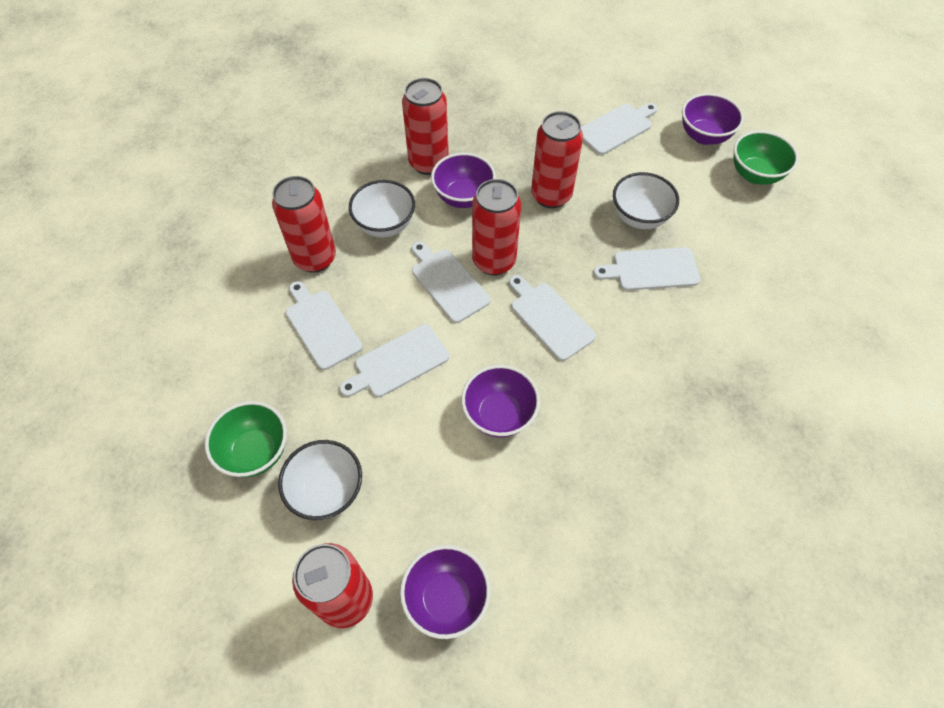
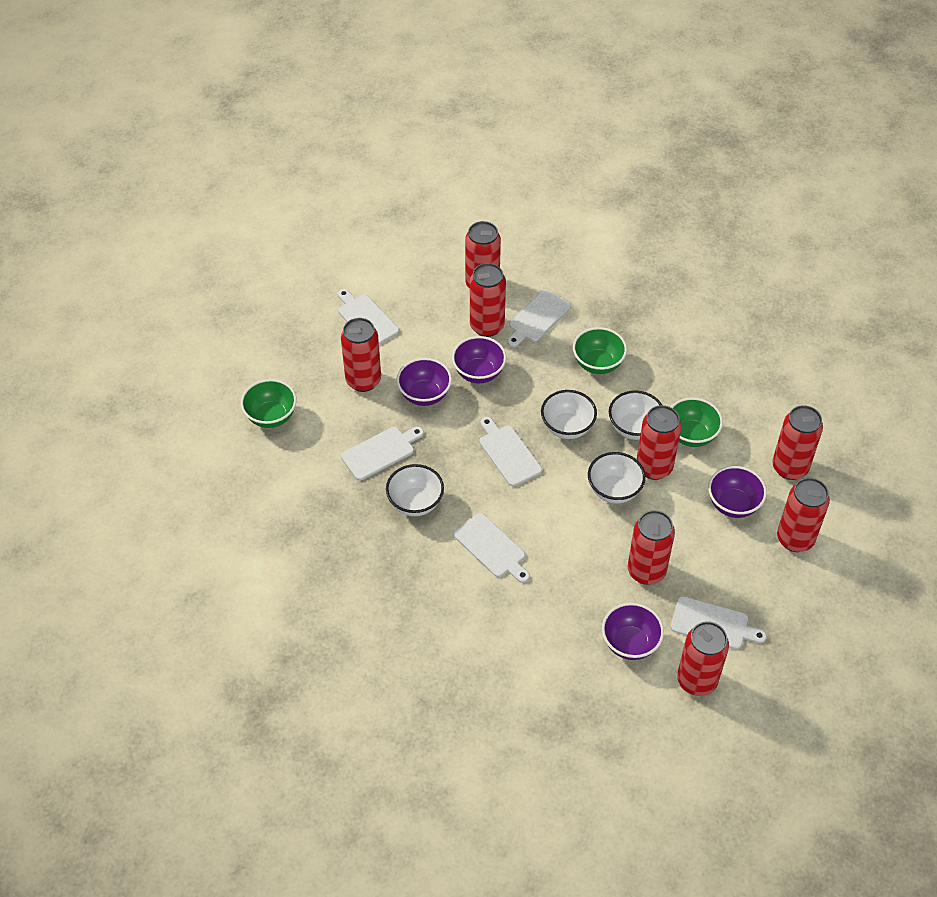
green bowl: [205,401,287,477] [734,131,799,185] = 2 -> [241,379,297,428] [573,327,627,374] [671,397,723,447] = 3
red can: [272,176,336,273] [292,543,373,628] [402,78,449,175] [472,179,521,276] [531,111,583,208] = 5 -> [341,318,381,392] [465,221,501,289] [470,263,506,337] [628,510,675,585] [637,405,681,480] [677,621,729,696] [772,405,823,480] [777,478,830,552] = 8
white bowl: [278,440,362,520] [349,180,415,238] [613,172,679,229] = 3 -> [386,464,444,516] [541,390,597,439] [588,452,646,504] [609,390,662,440] = 4

